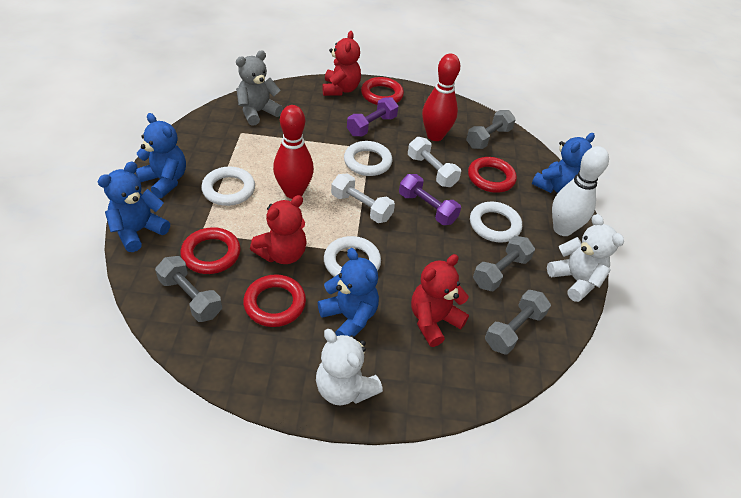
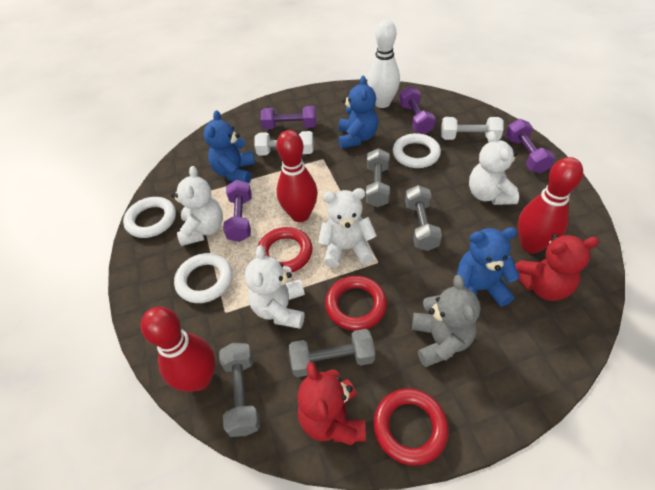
blue teddy bear: [98,162,170,252] [136,113,186,198] [318,248,379,337] [532,133,595,193] = 4 -> [204,110,255,183] [339,76,378,149] [457,227,520,307] = 3
purple dumbbell: [347,97,398,137] [399,174,461,225] = 2 -> [223,180,252,242] [261,106,316,130] [399,86,436,134] [506,119,555,173] = 4
red bowling pin: [273,105,314,199] [422,54,460,141] = 2 -> [141,307,215,392] [276,130,318,222] [518,157,583,254] = 3
red ring: [180,227,241,274] [243,274,306,327] [361,77,404,105] [468,157,517,193] = 4 -> [258,227,313,272] [325,276,387,331] [374,388,449,466] = 3
red teddy bear: [250,195,307,264] [322,31,361,96] [411,254,469,347] = 3 -> [297,362,366,445] [515,234,600,301] = 2
white ring: [201,167,255,206] [324,236,381,277] [344,141,392,176] [470,202,522,242] = 4 -> [123,197,176,238] [174,253,232,303] [393,133,441,168] = 3
white teddy bear: [316,329,383,406] [547,214,624,302] = 2 -> [171,166,223,246] [245,245,305,329] [318,188,377,268] [469,131,519,205] = 4

